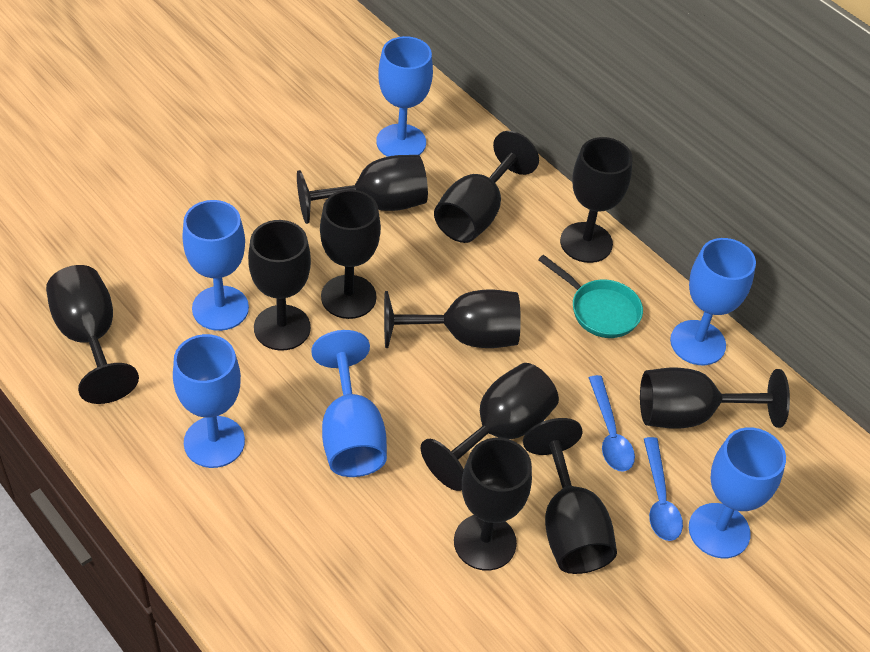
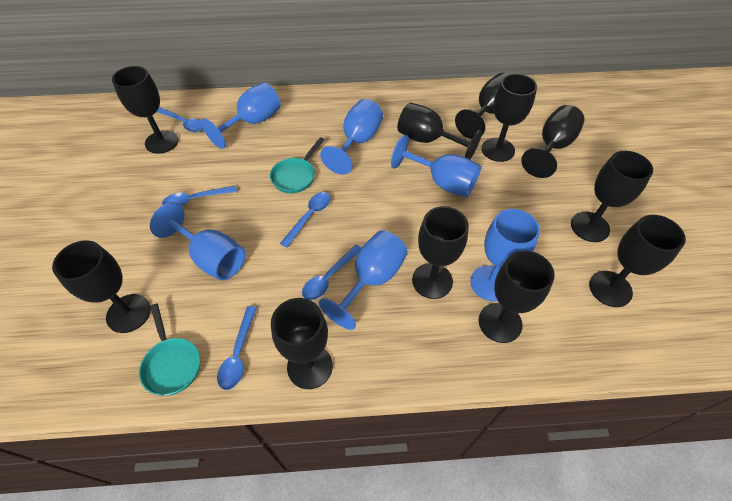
blue spoon: [589,375,635,472] [644,437,683,541] = 2 -> [157,107,203,132] [162,185,237,206] [217,306,257,390] [280,192,331,248] [302,245,361,300] = 5
turquoise pan: [538,255,643,338] = 1 -> [139,304,200,396] [270,137,324,193] = 2

